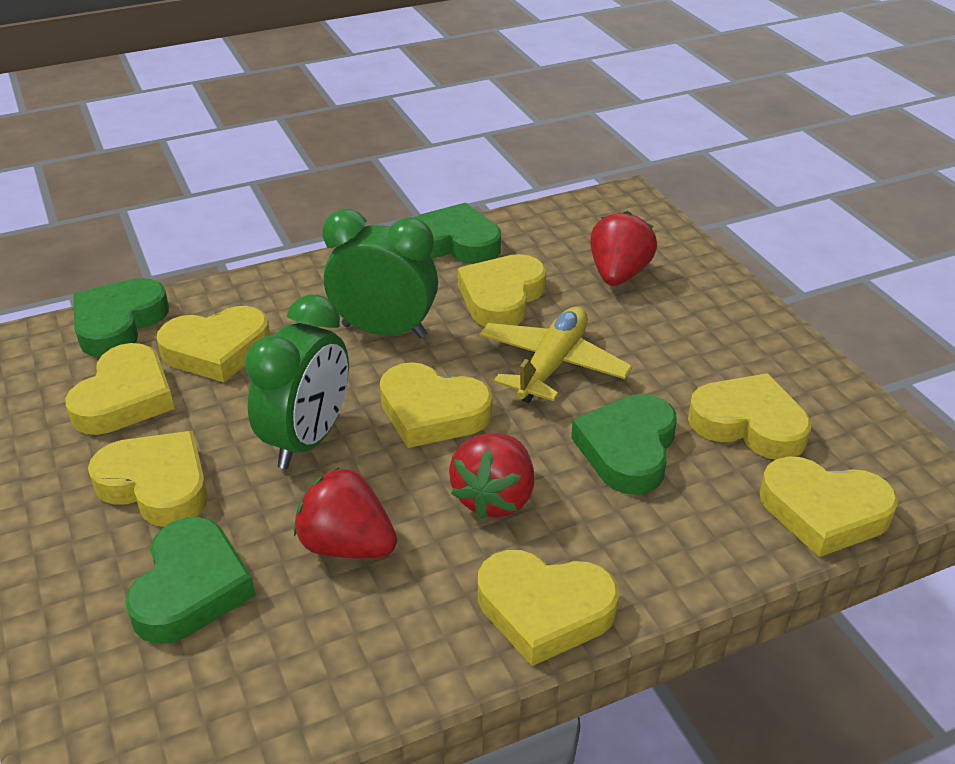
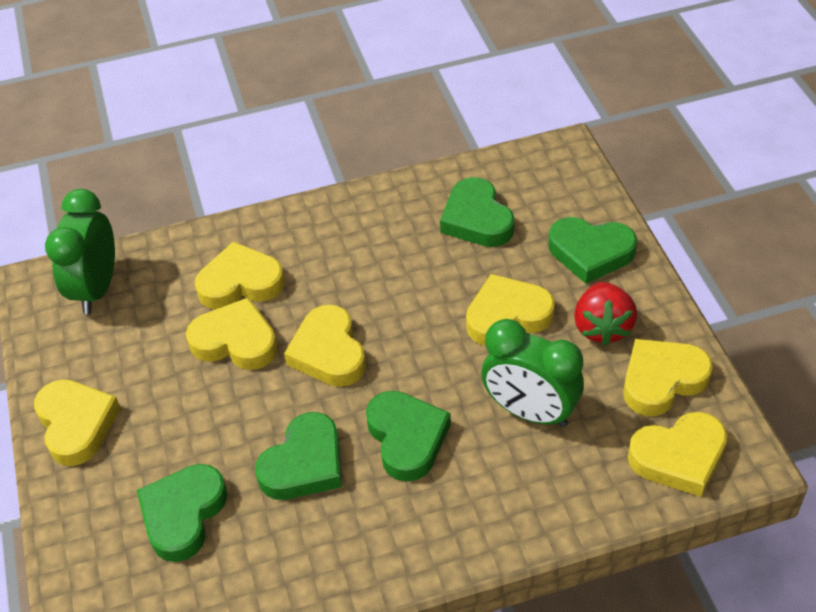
green heart: [73,278,169,357] [125,517,255,644] [413,202,501,264] [571,394,677,495] = 4 -> [136,464,228,562] [255,412,342,500] [366,391,451,482] [440,177,514,247] [548,217,637,284] = 5
red strawberry: [294,467,397,558] [449,433,534,519] [590,211,657,286] = 3 -> [574,282,637,346] = 1
yellow heart: [65,343,175,435] [88,431,208,527] [157,306,270,382] [380,362,493,448] [458,254,546,327] [478,550,619,666] [688,373,811,460] [760,456,898,557] = 8 -> [34,379,120,466] [186,298,277,370] [195,242,285,309] [284,304,366,387] [466,274,555,345] [623,339,713,416] [628,412,727,497] = 7
yellow plane: [479,306,632,403] = 1 -> none = 0

